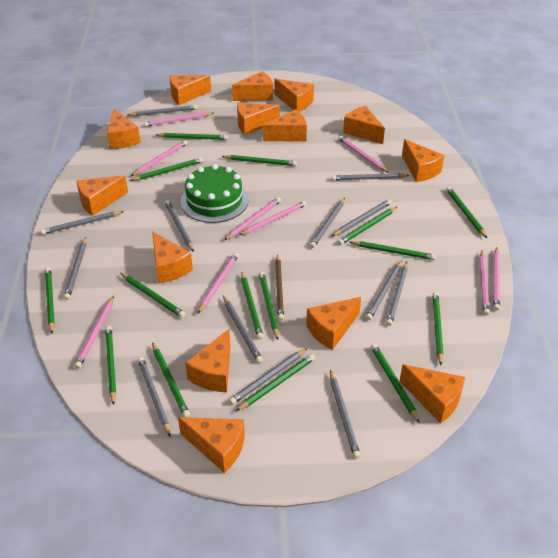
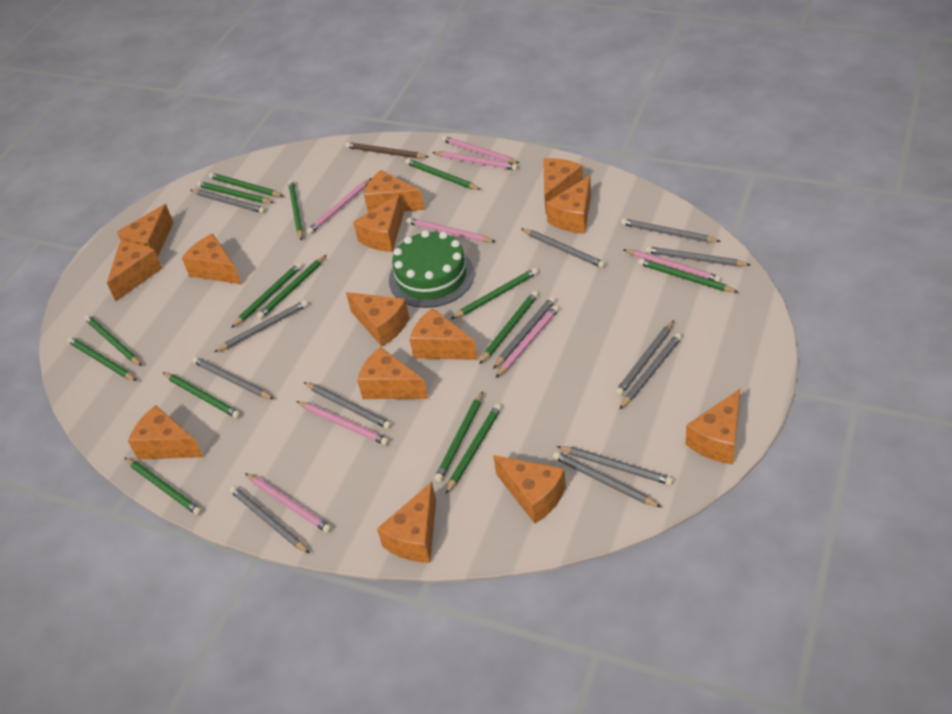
pink pencil: [74,296,114,369] [131,140,188,176] [144,112,213,127] [198,252,239,313] [225,197,281,240] [239,201,307,235] [338,136,389,173] [480,251,490,315] [493,247,500,310] = 9 -> [245,473,332,533] [296,401,389,445] [307,178,371,234] [407,218,496,242] [432,151,518,170] [442,136,519,163] [496,305,559,378] [623,249,721,282] = 8

